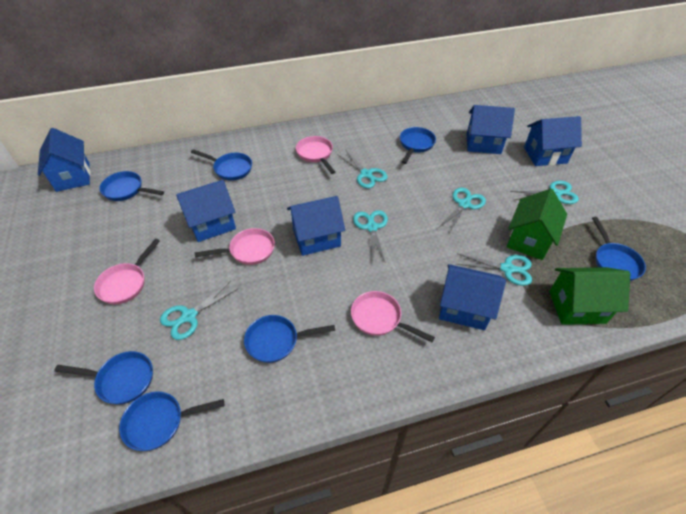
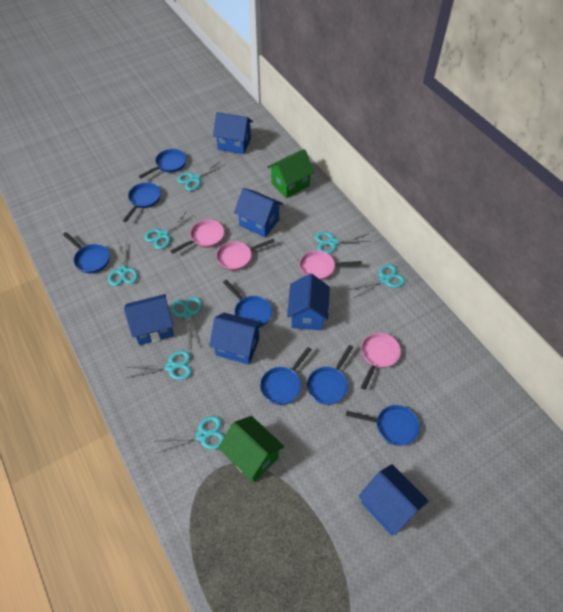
turquoise scissors: [160,281,239,340] [337,149,387,188] [353,210,388,263] [438,187,486,233] [456,253,532,286] [510,181,579,204] = 6 -> [108,241,138,286] [127,351,192,380] [144,211,194,249] [158,416,225,453] [171,297,202,348] [177,160,225,191] [315,232,371,254] [349,264,405,298] = 8

